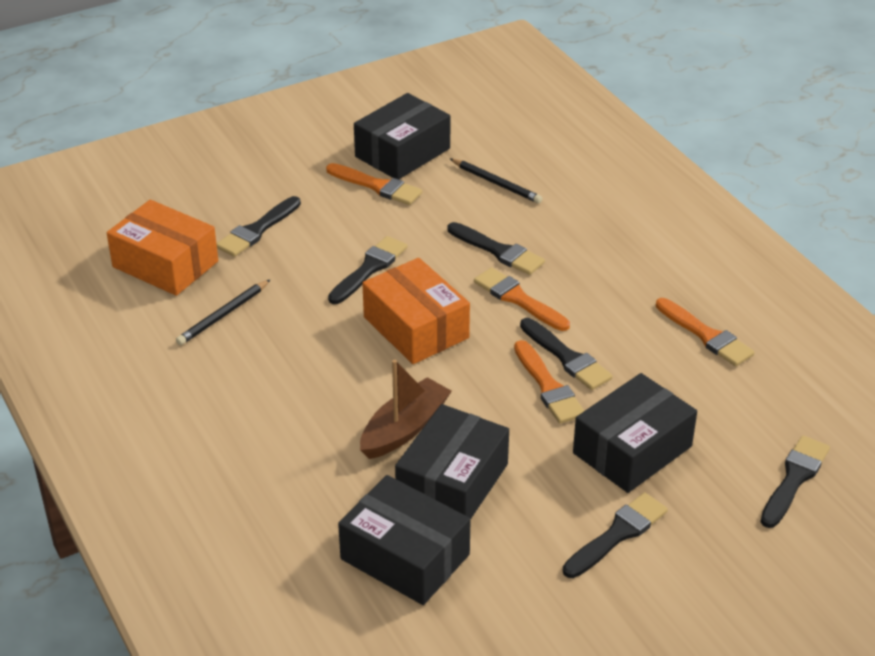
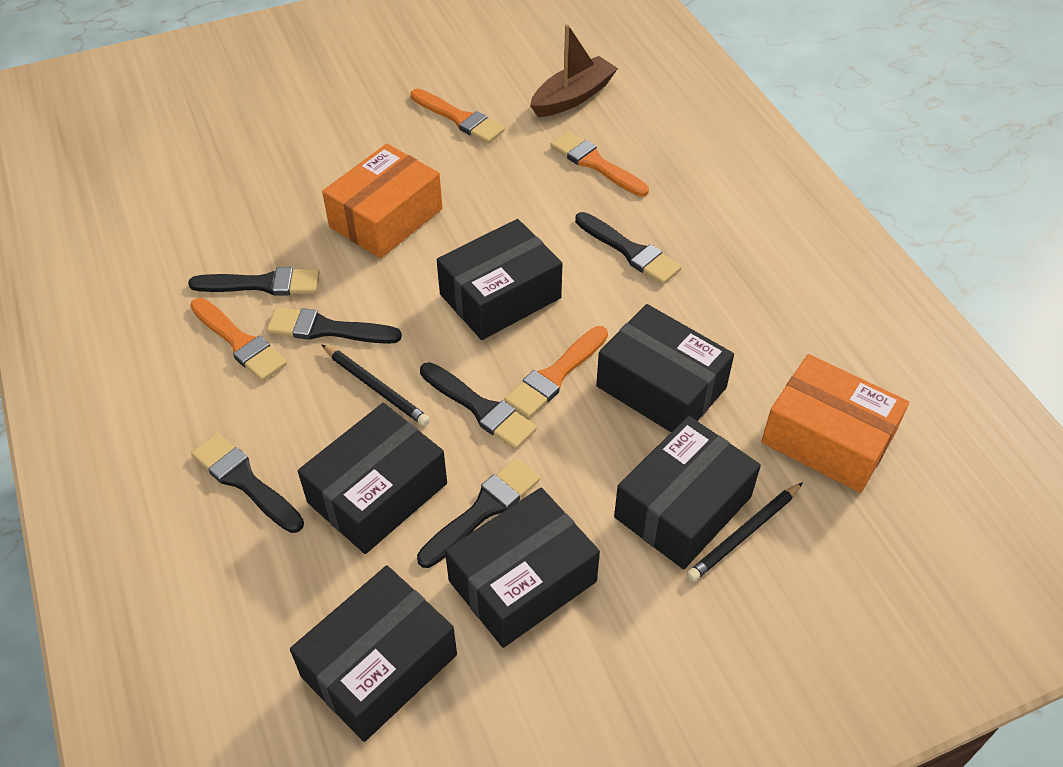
black box: [338,475,471,605] [354,93,450,179] [395,404,509,519] [573,373,697,493] = 4 -> [290,565,457,742] [298,403,447,554] [437,219,562,340] [445,488,600,648] [596,304,734,432] [614,416,761,569] = 6

